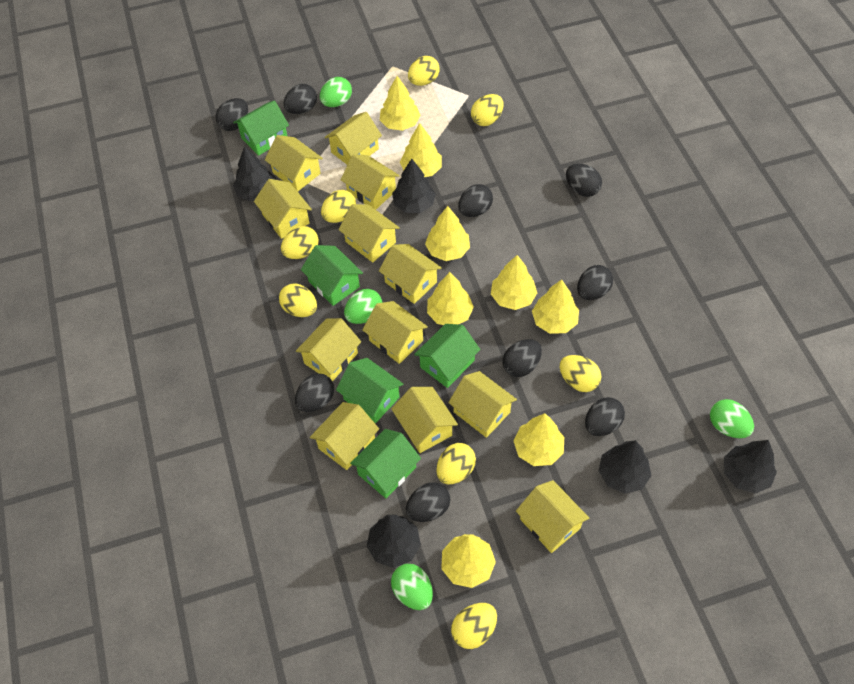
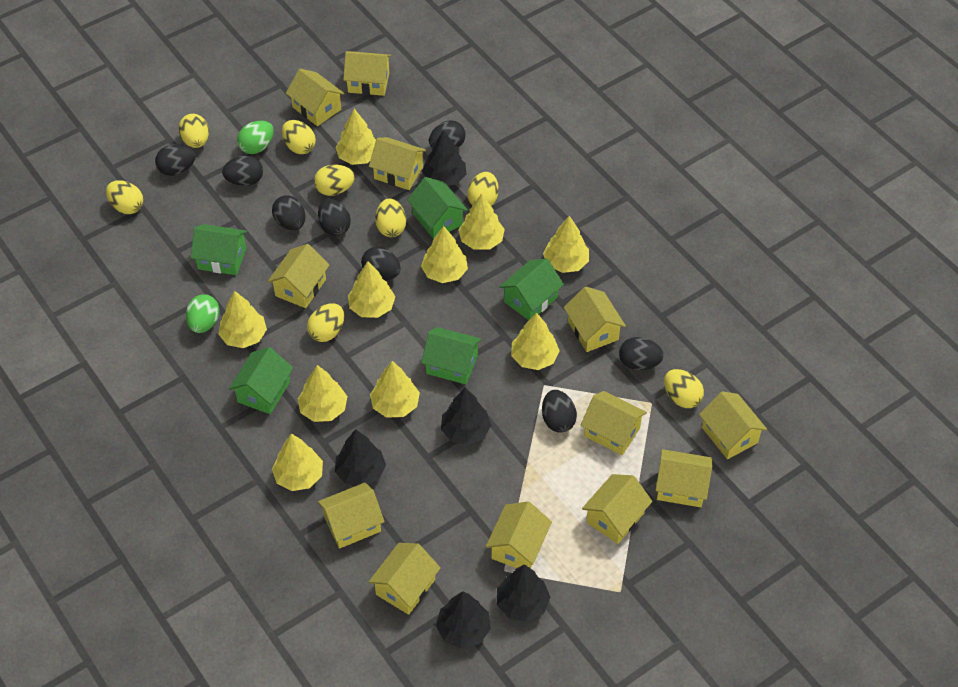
black egg: [216,98,248,131] [284,84,317,114] [295,373,334,412] [406,483,450,522] [458,184,493,217] [503,339,542,377] [566,164,602,197] [577,265,613,300] [585,397,625,436] = 9 -> [155,144,195,176] [222,155,263,186] [272,195,306,230] [318,198,351,236] [361,247,401,280] [429,120,466,149] [542,390,577,433] [619,337,664,370] = 8
green egg: [320,77,352,107] [344,289,382,324] [391,564,433,610] [710,399,754,438] = 4 -> [186,294,220,333] [237,121,274,154] = 2
yellow tree: [380,76,421,131] [400,123,442,177] [425,206,470,261] [427,272,474,325] [441,534,496,588] [491,255,537,310] [513,413,564,466] [532,279,579,334] = 8 -> [218,291,267,348] [272,434,323,491] [298,365,348,422] [335,109,376,165] [348,261,396,318] [370,361,420,418] [421,226,468,283] [459,193,505,250] [511,313,560,370] [543,216,589,273] = 10

